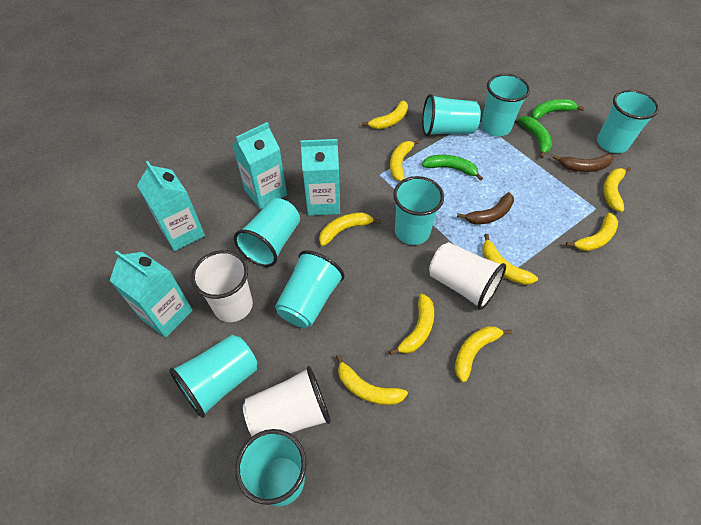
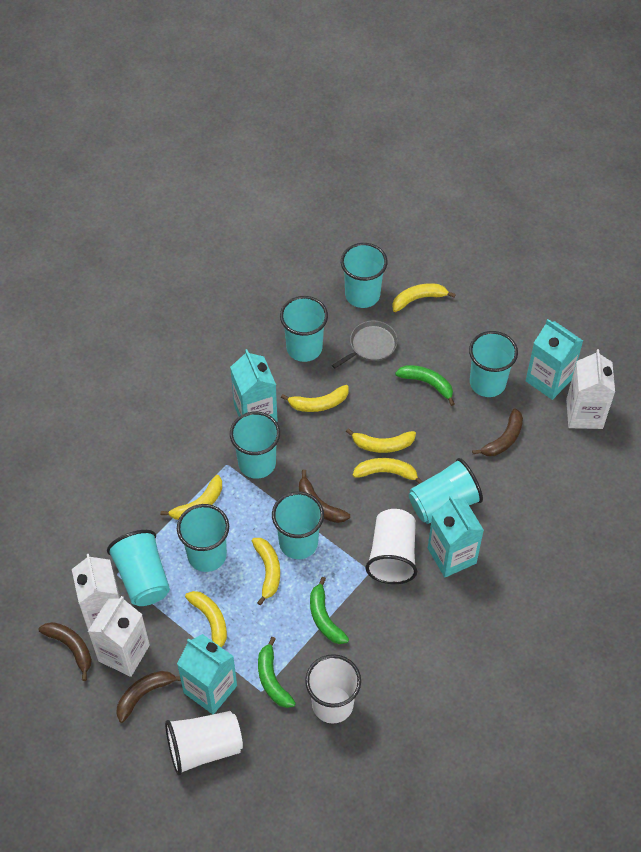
brown banana: [457,192,514,225] [552,153,614,172] = 2 -> [39,622,92,681] [116,671,181,723] [299,470,350,523] [472,408,523,456] = 4
grey pan: none = 0 -> [332,320,398,369] = 1
white carton: none = 0 -> [72,554,120,630] [88,596,150,677] [566,349,615,429] = 3
yellow banana: [319,212,381,246] [336,354,408,405] [362,100,408,129] [389,294,434,355] [390,139,420,181] [455,326,512,382] [483,234,538,285] [566,213,618,251] [603,167,631,212] = 9 -> [161,475,222,520] [185,591,227,647] [252,538,280,605] [281,385,349,412] [346,429,416,453] [353,458,423,484] [392,283,456,312] = 7

